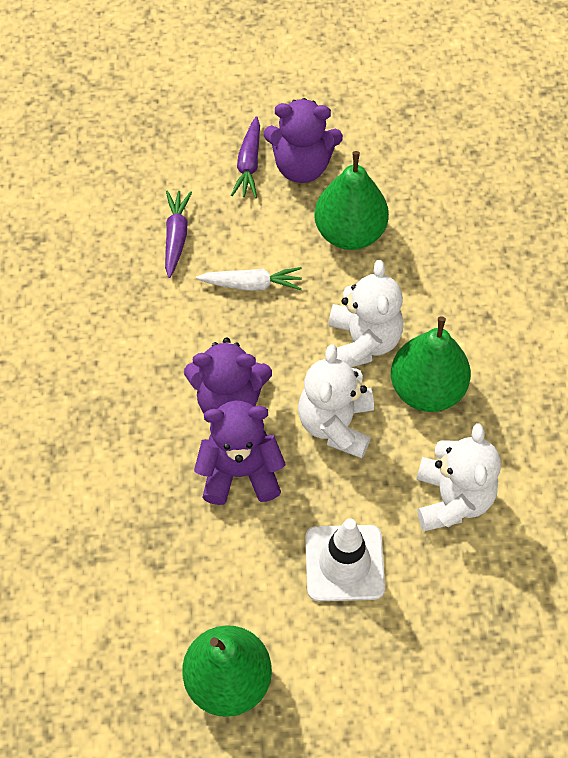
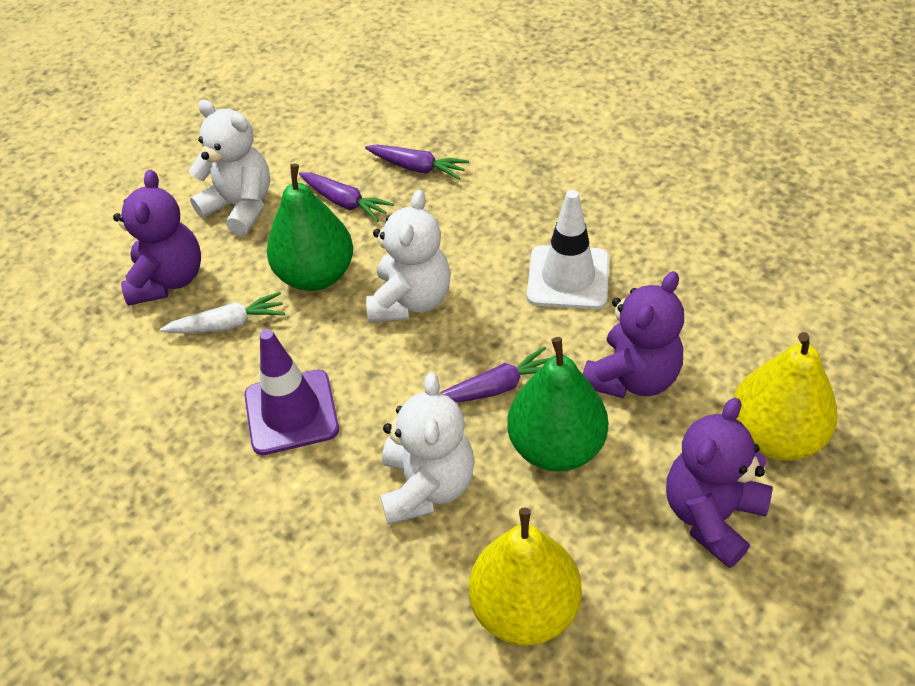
green pear: [182,625,272,717] [315,151,389,250] [391,316,471,412] = 3 -> [267,164,353,291] [507,337,608,471] = 2
purple carrot: [165,190,192,278] [231,116,260,198] = 2 -> [299,172,394,222] [365,145,469,179] [440,347,549,403] = 3
purple traffic cone: none = 0 -> [245,329,339,455] = 1
yellow pear: none = 0 -> [469,508,582,646] [733,332,838,461] = 2

